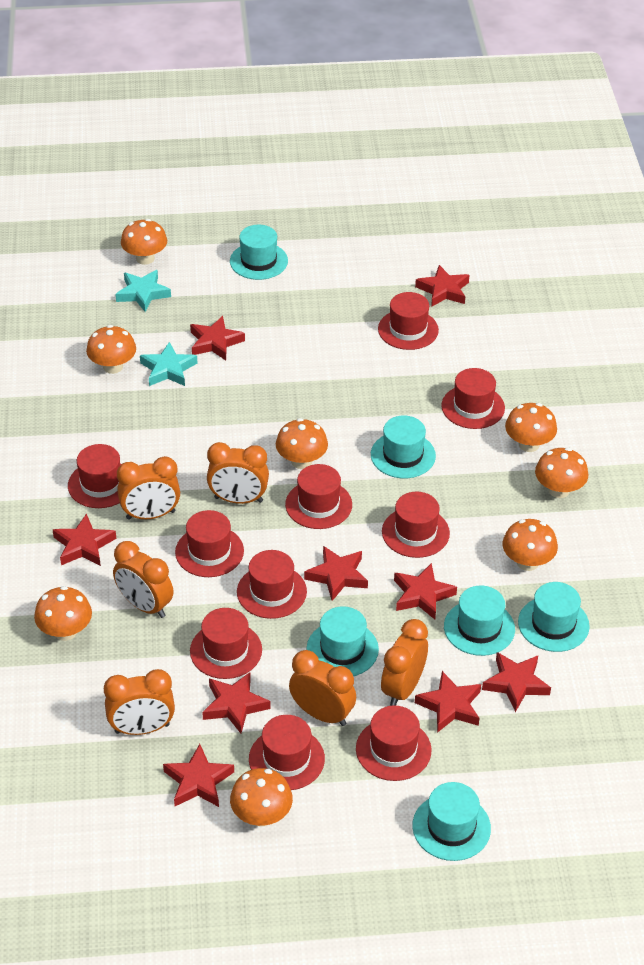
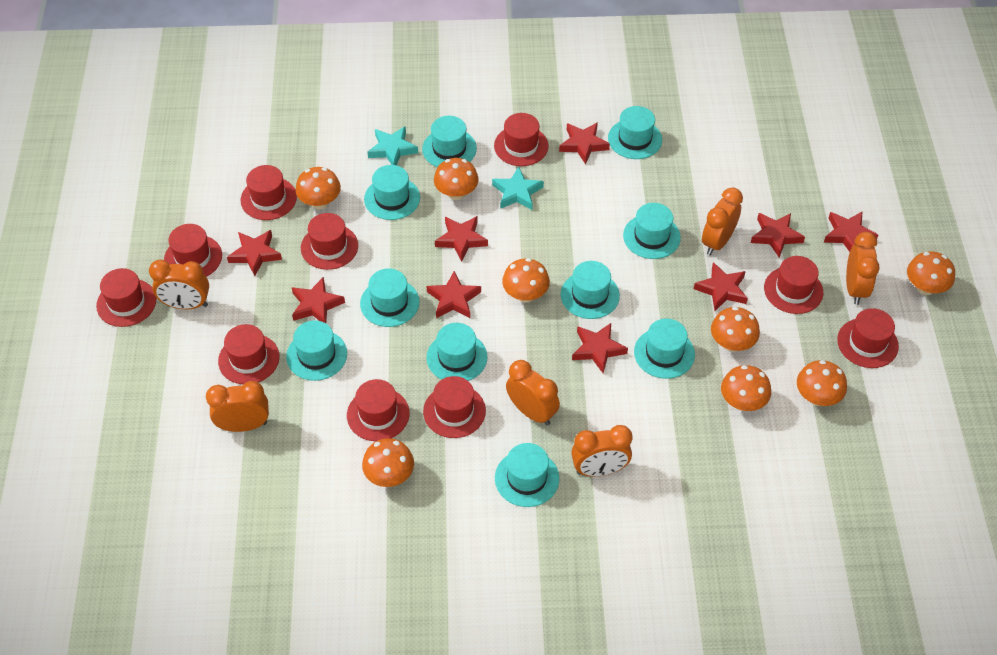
turquoise hat: [230,225,288,280] [307,606,379,676] [371,416,436,478] [412,782,491,861] [444,585,515,656] [518,582,590,652] = 6 -> [286,320,347,381] [360,268,419,327] [364,165,420,220] [422,116,477,167] [426,323,488,381] [495,443,559,507] [561,261,620,319] [608,106,662,159] [623,203,681,259] [634,318,695,379] = 10

